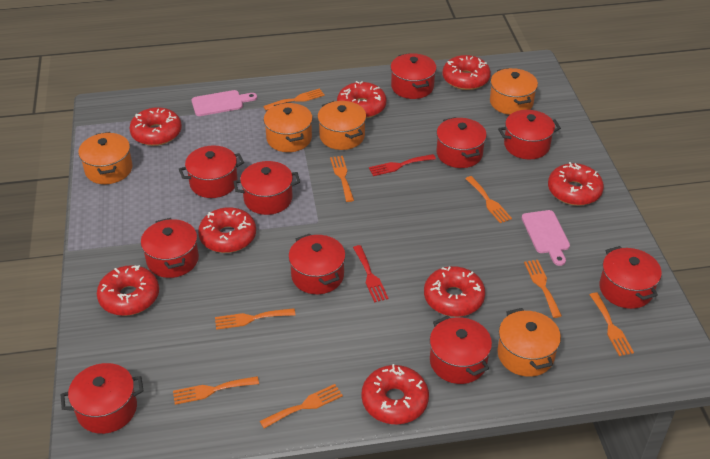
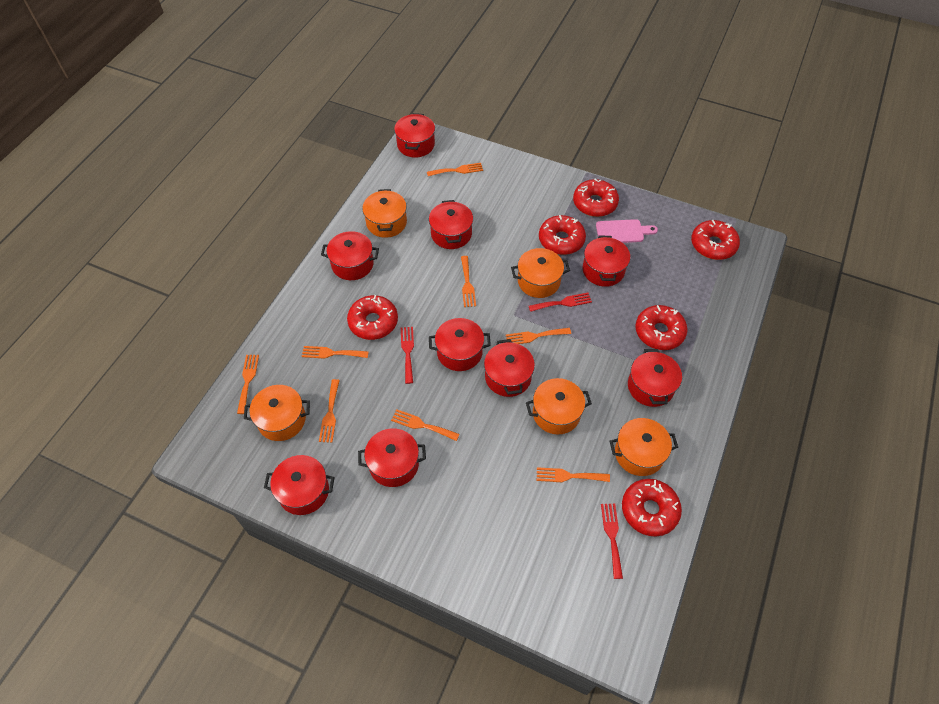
pink cutting board: [192,90,257,116] [522,210,570,266] = 2 -> [596,219,658,243] = 1
red donut: [97,265,159,316] [129,107,182,146] [198,207,256,253] [337,81,387,118] [361,364,429,424] [424,266,485,317] [442,55,491,90] [548,162,604,206] = 8 -> [347,295,398,340] [539,215,586,255] [573,179,619,217] [622,479,682,537] [635,305,687,350] [691,220,740,260] = 6
red fork: [353,245,389,302] [369,154,436,176] = 2 -> [401,327,414,384] [529,293,592,312] [601,504,623,579] = 3
red pot: [61,363,144,434] [141,218,199,278] [179,145,244,198] [234,161,300,215] [288,234,346,294] [391,53,437,99] [430,316,492,384] [436,117,487,168] [498,110,561,159] [599,246,662,309] = 10 -> [264,455,335,515] [321,231,379,280] [358,428,426,487] [394,113,435,157] [429,200,473,249] [429,318,491,371] [484,339,535,397] [583,235,630,287] [628,349,682,407] = 9

